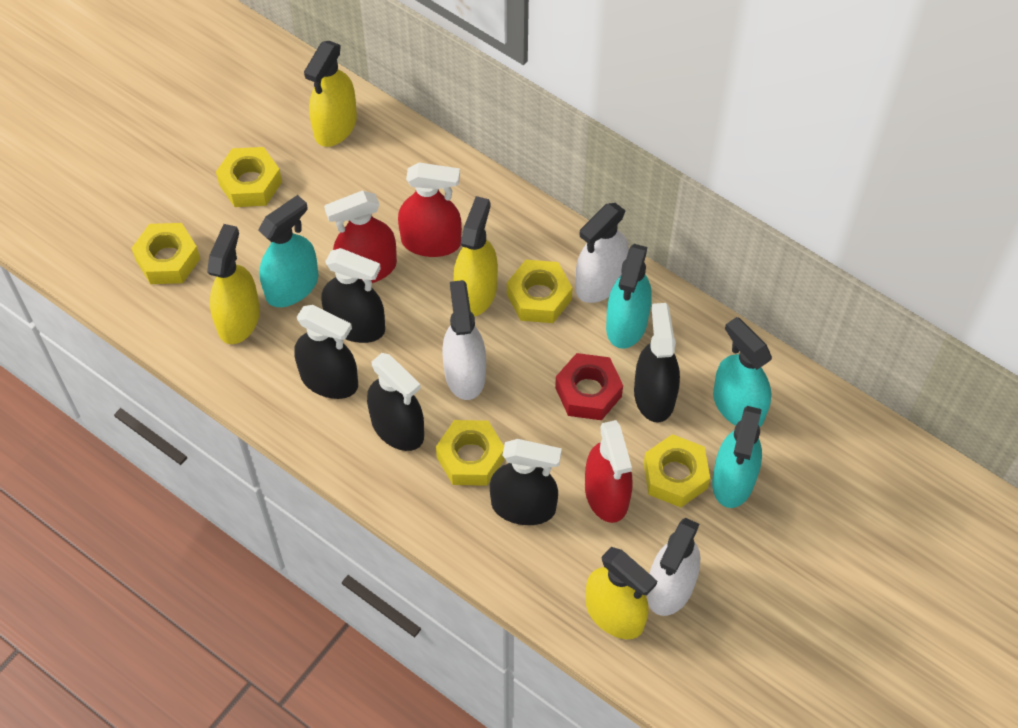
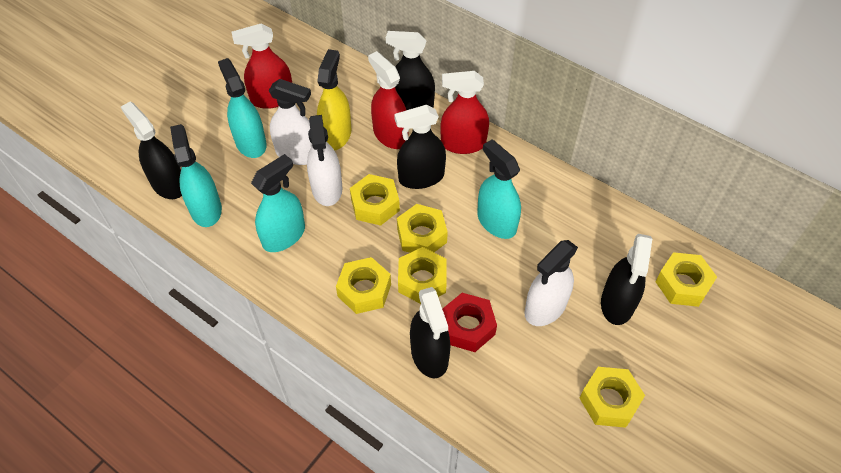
yellow nut: [131,223,200,284] [216,147,282,207] [436,420,505,486] [507,260,573,323] [643,434,710,507] = 5 -> [336,257,391,314] [350,174,400,226] [397,204,448,253] [398,247,447,304] [579,367,645,428] [655,252,717,307] = 6
yellow spray bottle: [207,224,260,344] [304,41,357,147] [453,196,498,316] [586,547,657,639] = 4 -> [317,49,351,151] = 1

